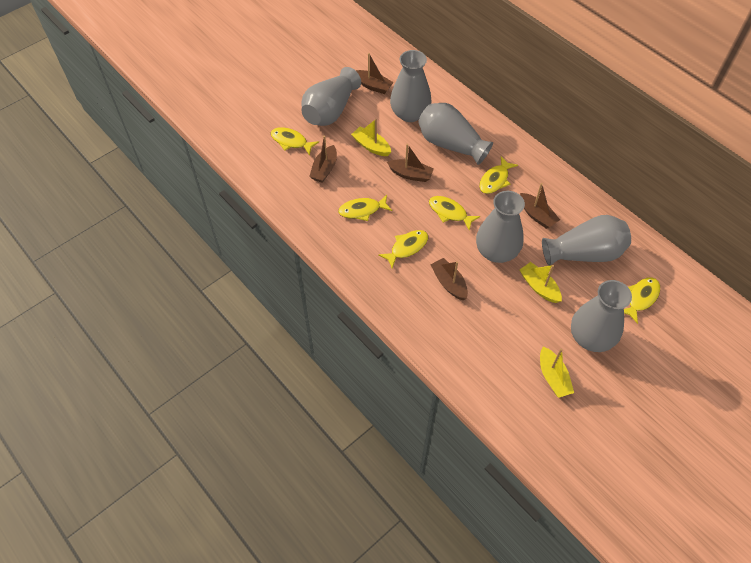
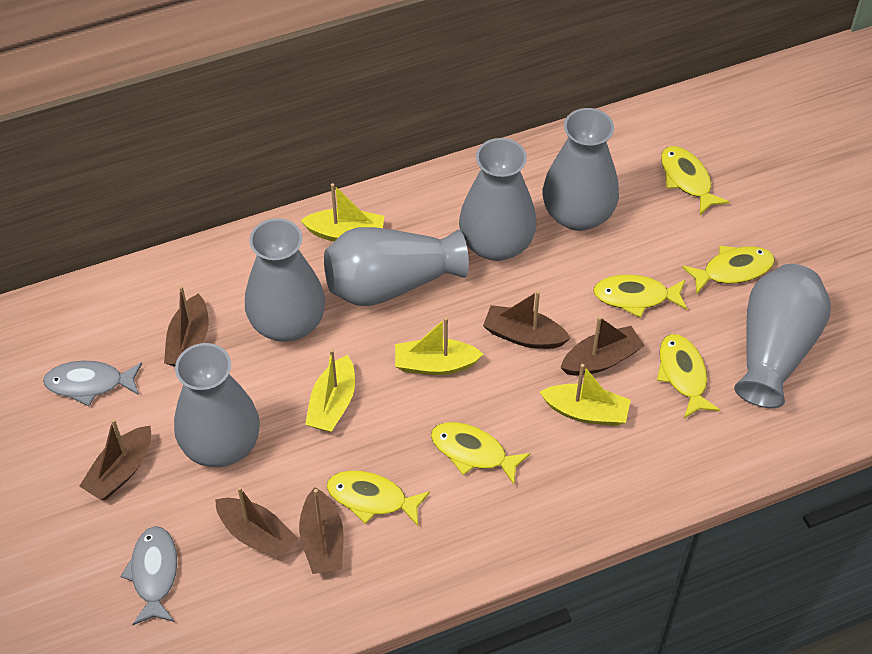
brown boat: [309,136,337,183] [356,53,394,94] [387,144,434,182] [431,258,468,300] [520,183,560,229] = 5 -> [79,419,151,500] [164,286,209,367] [215,486,298,560] [299,487,344,574] [483,291,571,349] [560,316,645,376] = 6
grey fish: none = 0 -> [43,361,142,406] [120,526,177,625] = 2
yellow boat: [351,119,391,156] [520,262,562,303] [540,347,574,398] = 3 -> [300,183,384,241] [305,349,355,432] [395,317,483,375] [540,364,631,426] = 4

